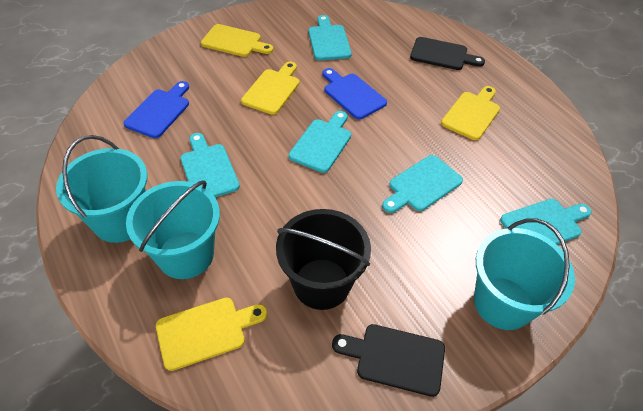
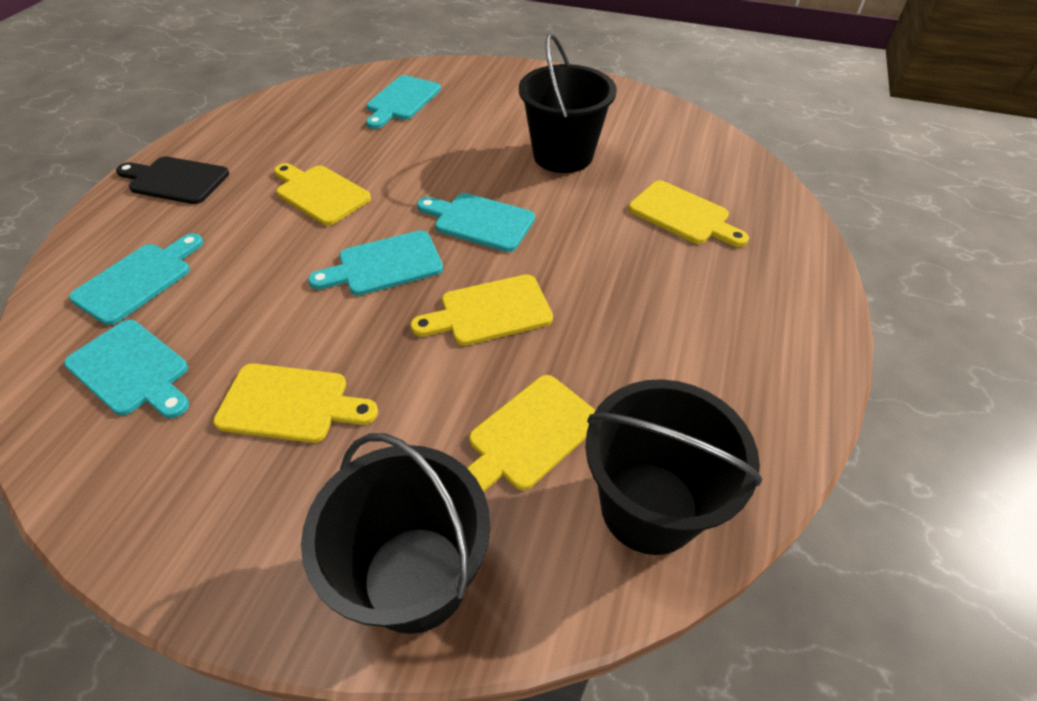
black bucket: [276,209,371,310] = 1 -> [301,433,490,634] [519,34,617,173] [585,379,763,555] = 3
black cutting board: [332,324,445,397] [410,37,485,70] = 2 -> [116,156,229,204] = 1
blue cutting board: [124,81,189,138] [322,68,387,120] = 2 -> none = 0
turquoise bucket: [56,135,147,243] [126,180,220,279] [474,218,575,330] = 3 -> none = 0
yellow cutting board: [156,298,267,371] [201,24,273,57] [241,62,300,115] [441,86,500,140] = 4 -> [213,363,378,443] [274,163,371,225] [411,274,553,346] [467,375,596,492] [628,180,749,247] = 5

